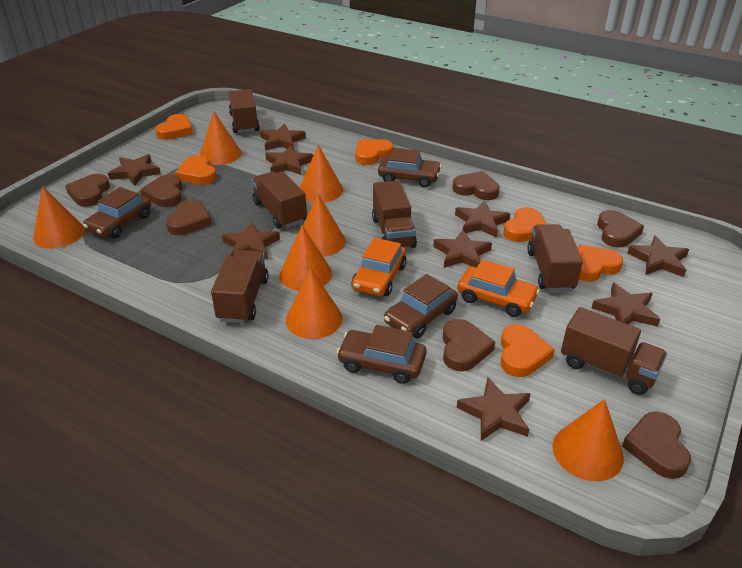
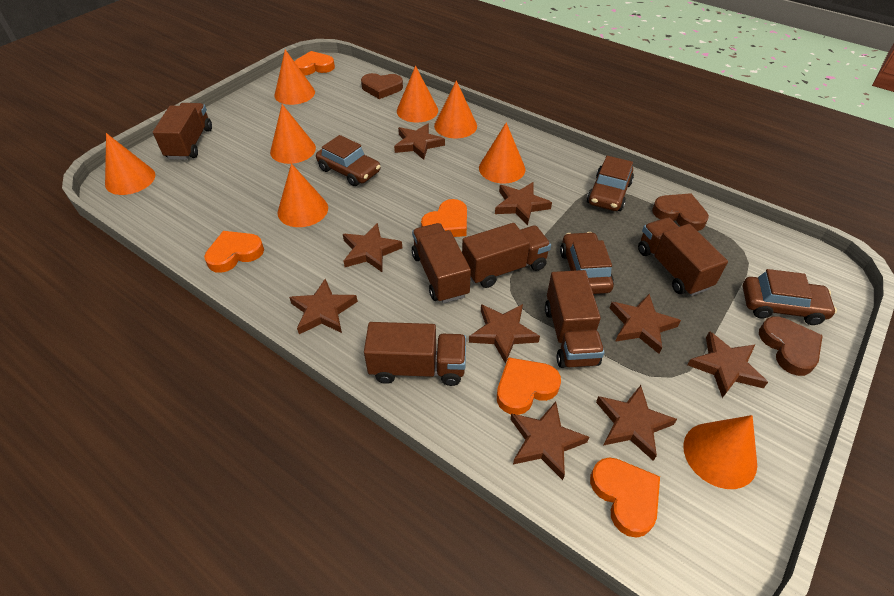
brown heart: [65,174,110,207] [140,174,182,207] [166,200,212,235] [443,319,495,371] [452,171,500,200] [597,210,644,248] [622,411,691,479] = 7 -> [361,73,403,99] [652,193,709,231] [759,316,823,376] = 3
orange car: [352,238,407,296] [457,259,540,317] = 2 -> none = 0
orange cone: [33,186,85,249] [200,111,241,165] [279,225,332,291] [286,268,343,339] [300,145,343,202] [303,194,345,256] [552,399,624,481] = 7 -> [105,133,155,195] [270,104,316,164] [274,50,315,105] [278,163,328,227] [397,66,438,123] [434,80,477,138] [479,122,525,183] [683,415,757,489] = 8
orange heart: [155,114,193,140] [175,155,217,185] [355,139,394,165] [500,324,555,377] [503,207,547,242] [577,245,623,282] = 6 -> [204,231,264,273] [294,51,335,75] [421,199,467,237] [497,357,561,415] [590,457,660,538] = 5

